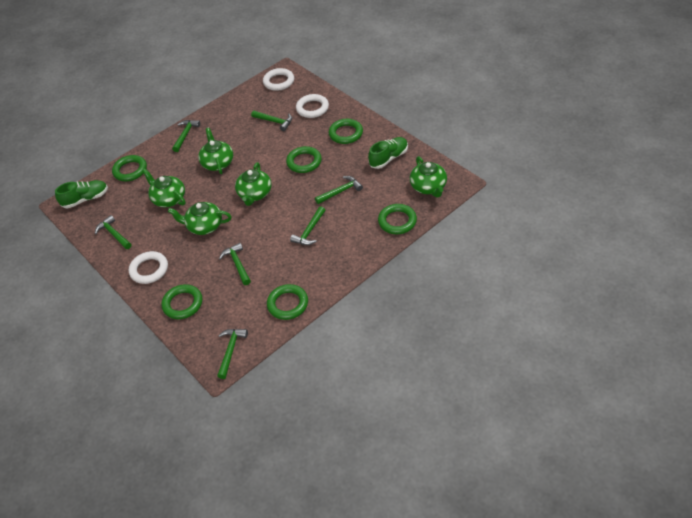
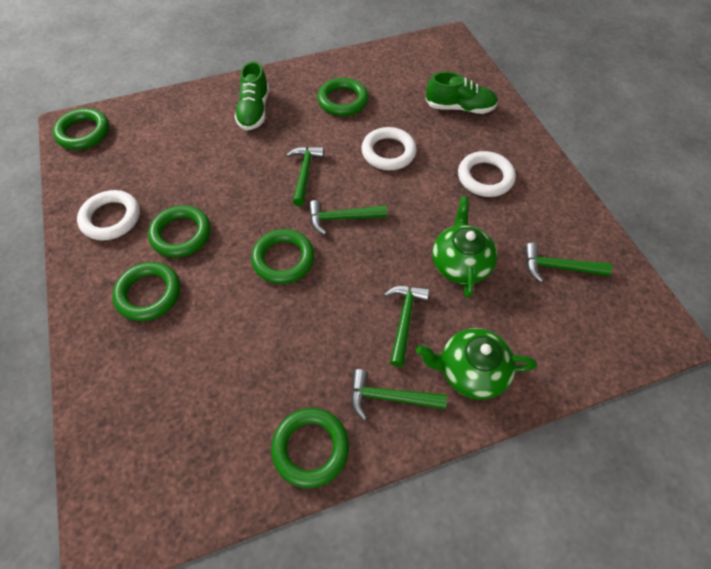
green hammer: [95,215,132,249] [172,120,200,152] [217,329,248,379] [219,243,251,285] [251,111,292,131] [290,206,325,245] [315,176,363,204] = 7 -> [287,146,324,206] [309,200,387,235] [351,369,447,420] [384,286,429,367] [525,243,612,282] = 5
green teapot: [142,169,186,207] [168,202,232,235] [198,128,233,174] [235,162,272,206] [410,156,447,198] = 5 -> [416,328,537,400] [432,197,498,298] = 2

